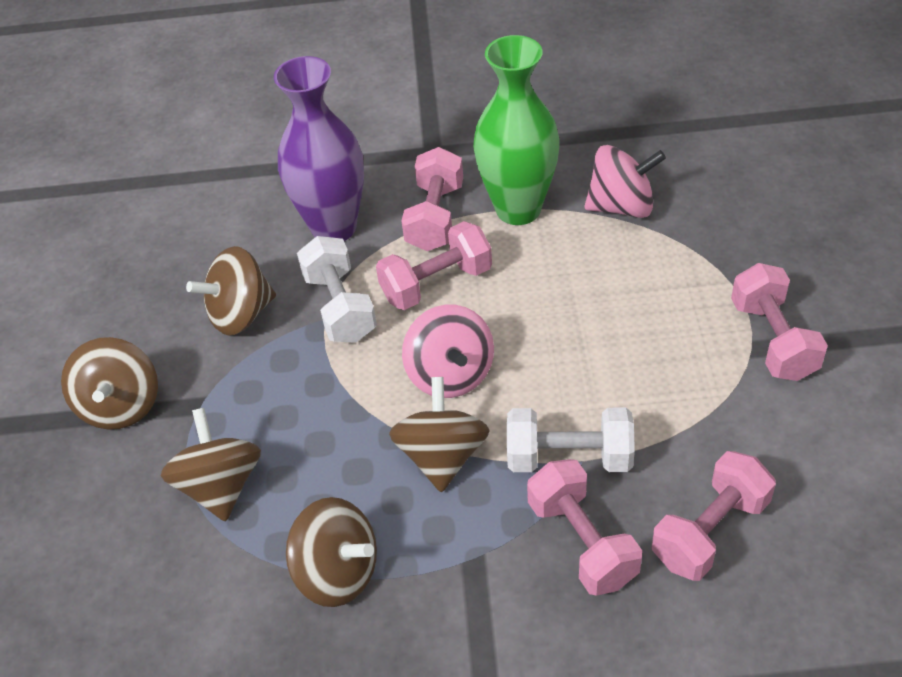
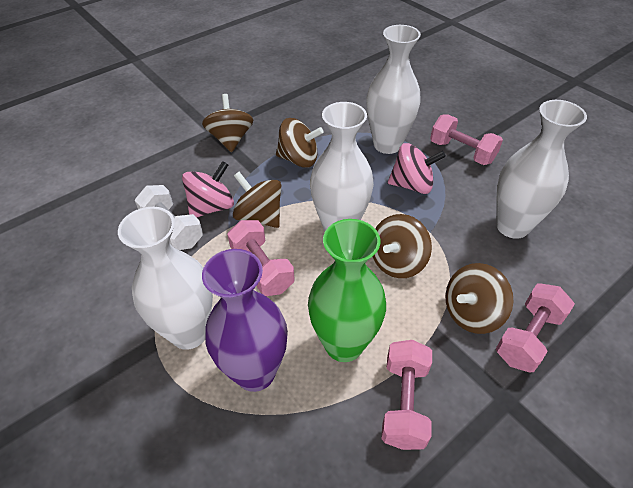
pink dumbbell: [376,221,492,310] [402,147,463,251] [527,459,642,596] [652,451,776,581] [731,263,828,381] = 5 -> [227,220,295,296] [381,340,432,450] [430,114,503,165] [496,283,575,373] = 4
white dumbbell: [297,236,377,343] [507,408,635,472] = 2 -> [135,185,203,250] = 1
white vase: none = 0 -> [118,207,213,350] [310,102,374,231] [366,25,421,154] [496,100,587,239] = 4

